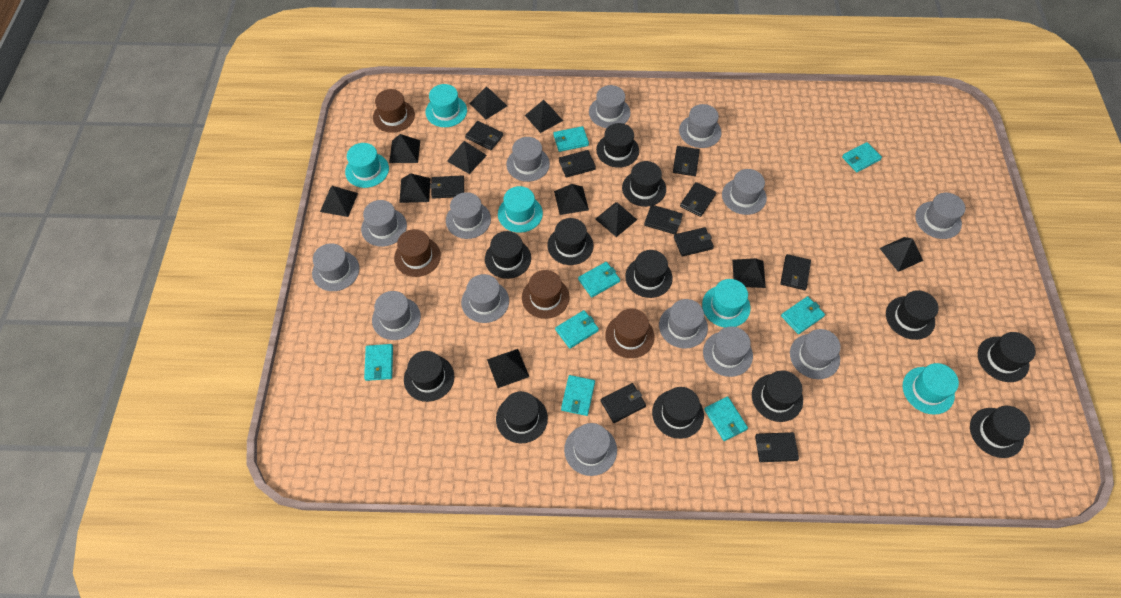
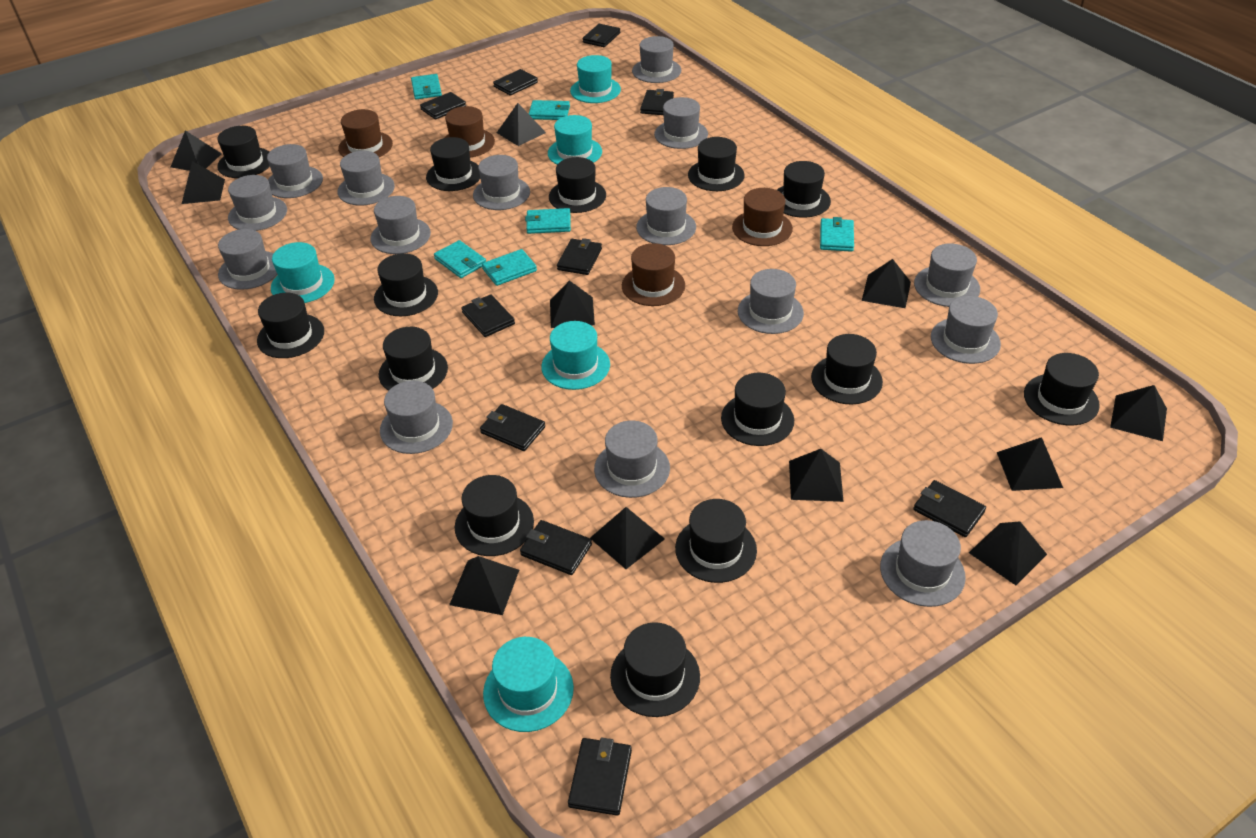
black hat: [404,351,454,402] [485,231,531,279] [496,391,548,443] [547,218,593,265] [596,123,639,168] [622,161,666,207] [625,250,673,298] [652,387,704,439] [752,370,803,422] [886,290,938,340] [970,406,1030,458] [978,332,1036,382] = 12 -> [217,126,270,178] [257,293,324,358] [374,253,438,316] [379,327,448,391] [426,137,480,191] [455,475,534,556] [549,157,606,213] [610,622,700,717] [675,499,757,583] [688,137,745,191] [721,373,794,446] [777,161,831,218] [811,334,883,404] [1024,353,1100,425] = 14
grey hat: [312,243,360,291] [361,200,407,247] [372,291,421,340] [446,192,491,239] [461,274,509,323] [506,137,550,182] [564,423,617,476] [589,85,631,128] [659,299,708,349] [679,104,721,148] [703,326,753,377] [722,169,767,215] [790,329,841,379] [915,193,966,239] = 14 -> [218,229,277,290] [228,175,287,231] [267,144,323,198] [337,151,395,205] [370,196,431,254] [380,381,453,454] [473,155,530,210] [594,421,670,498] [632,36,681,83] [636,187,696,245] [654,97,708,149] [738,269,804,334] [880,520,966,607] [914,244,980,307] [931,296,1001,364] = 15
turquoise wallet: [364,344,393,381] [553,126,589,152] [555,310,599,349] [561,375,595,416] [578,262,620,297] [704,396,748,441] [781,296,825,334] [842,142,882,172] = 8 -> [411,74,442,99] [434,240,486,278] [482,249,537,286] [525,208,571,234] [529,100,570,120] [820,217,854,252] = 6

